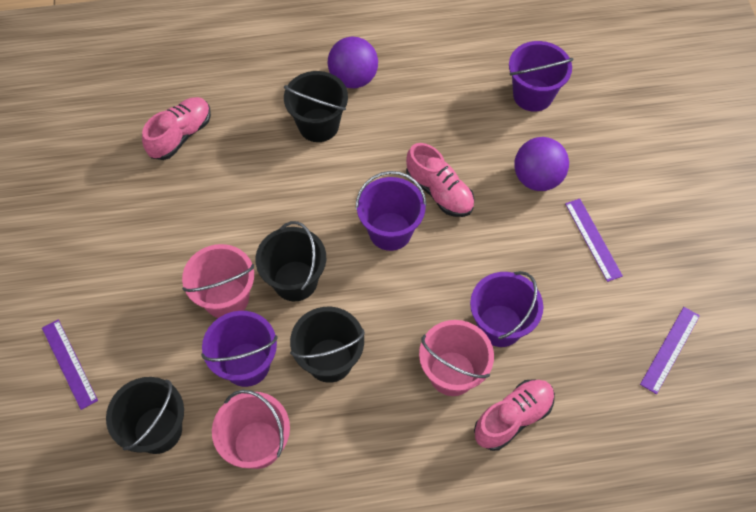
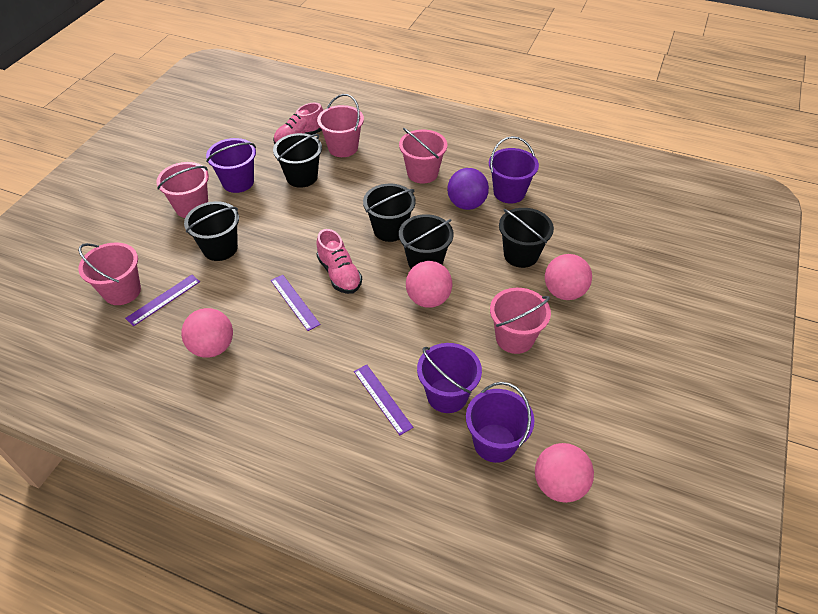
black bucket: [106,377,184,454] [256,221,326,301] [284,71,348,142] [290,306,365,383] = 4 -> [184,201,239,261] [273,133,322,188] [363,184,416,242] [399,214,454,269] [499,208,554,268] = 5
pink ball: none = 0 -> [181,308,233,358] [406,261,452,308] [535,443,594,503] [545,254,592,300] = 4
pink bucket: [182,244,254,318] [212,390,290,469] [419,320,494,396] = 3 -> [78,242,141,305] [156,162,209,218] [317,94,364,157] [399,128,447,184] [490,288,551,354] = 5
pink shoe: [142,97,211,160] [406,143,475,217] [474,379,555,451] = 3 -> [273,102,323,145] [316,229,362,294] = 2
purple ball: [328,37,378,88] [514,137,569,191] = 2 -> [447,168,489,210] = 1

